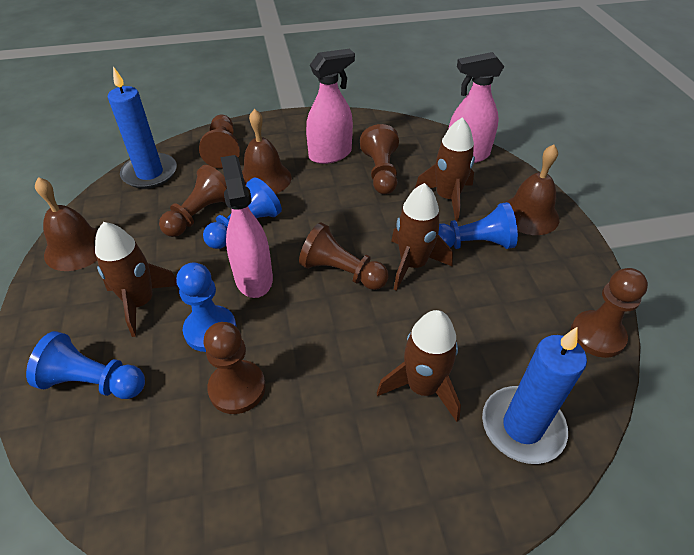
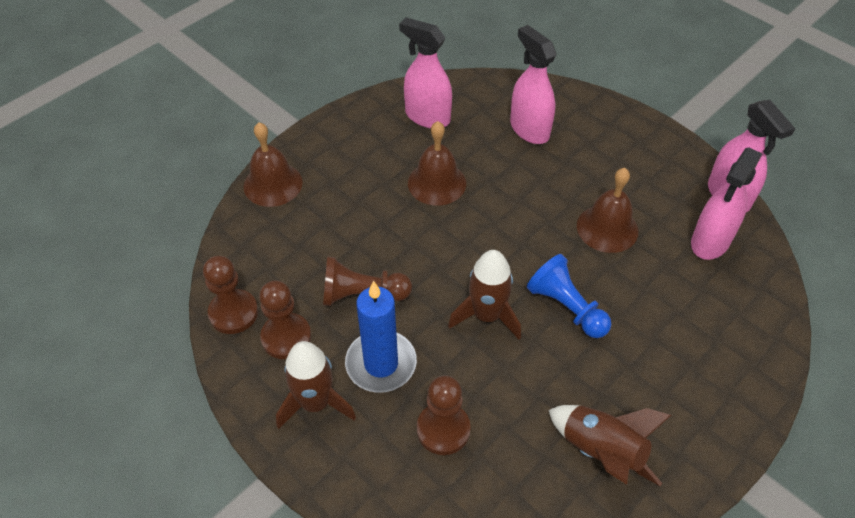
blue candle: [108,66,177,189] [482,327,587,464] = 2 -> [345,281,417,393] = 1
blue pawn: [26,331,145,399] [176,262,237,352] [203,177,282,249] [438,202,518,249] = 4 -> [527,254,612,338] = 1
brown pawn: [159,165,227,237] [199,114,240,169] [204,322,266,414] [299,222,389,290] [360,124,399,195] [571,268,648,358] = 6 -> [203,256,258,334] [259,281,311,359] [323,257,412,306] [417,375,471,455] = 4
brown rocket: [95,222,177,337] [377,310,461,422] [391,183,453,291] [415,117,475,221] = 4 -> [276,341,356,429] [448,250,521,339] [548,405,672,486] = 3
pink spray bottle: [220,155,273,298] [306,49,355,164] [448,52,504,163] = 3 -> [399,17,452,128] [510,25,556,144] [691,147,762,260] [708,100,795,212] = 4

